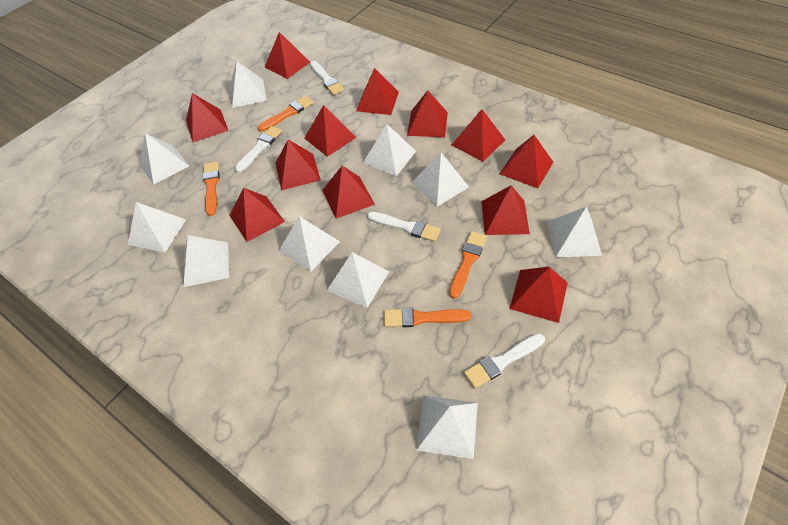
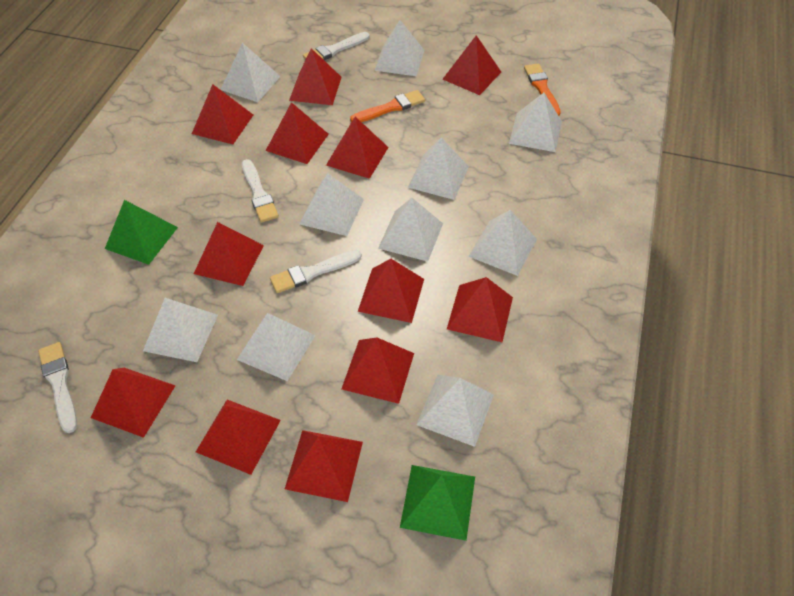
green pyramid: none = 0 -> [105,200,178,265] [400,465,475,541] = 2
orange brush: [202,161,219,216] [258,96,314,132] [384,307,471,327] [449,231,487,299] = 4 -> [350,90,425,122] [524,64,561,116] = 2

